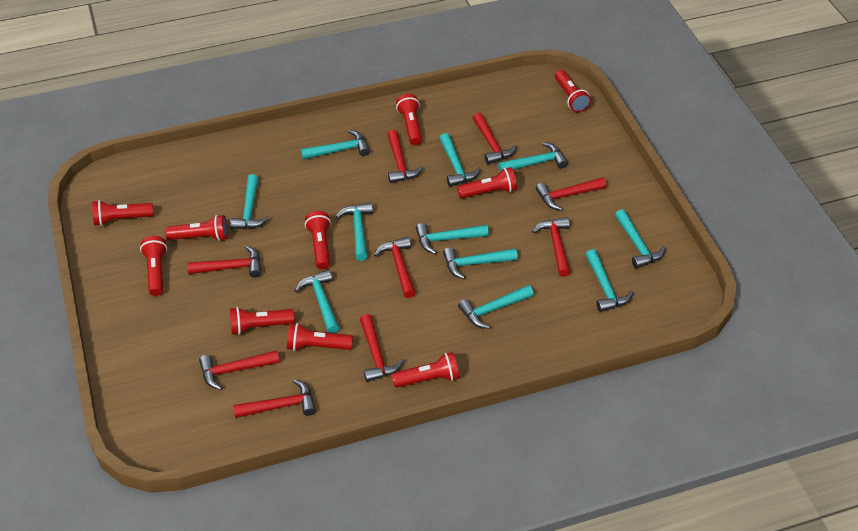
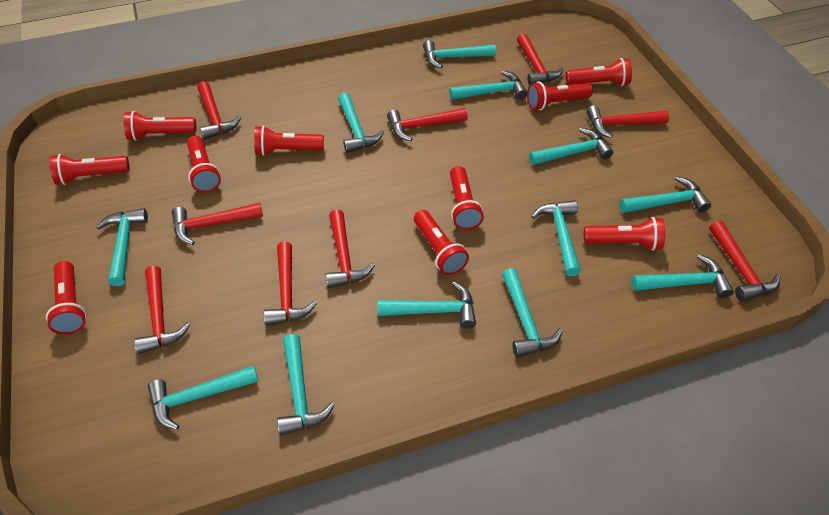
turquoise hammer: [230,174,269,230] [295,270,339,333] [301,130,370,160] [336,203,373,261] [416,223,489,254] [439,133,481,187] [443,247,518,279] [458,285,534,329] [498,142,568,171] [585,249,633,312] [615,209,666,268] = 11 -> [96,208,148,286] [148,365,259,430] [277,334,335,436] [338,92,384,153] [378,282,476,329] [423,40,496,68] [449,71,527,100] [502,268,563,357] [529,128,613,165] [531,200,581,276] [619,176,711,213] [631,254,734,298] = 12

